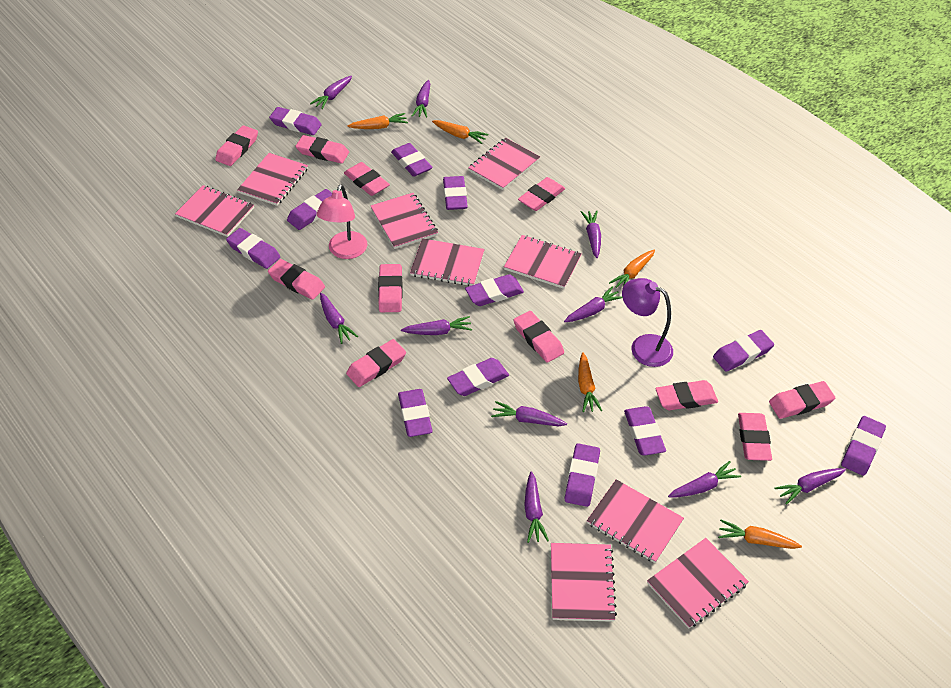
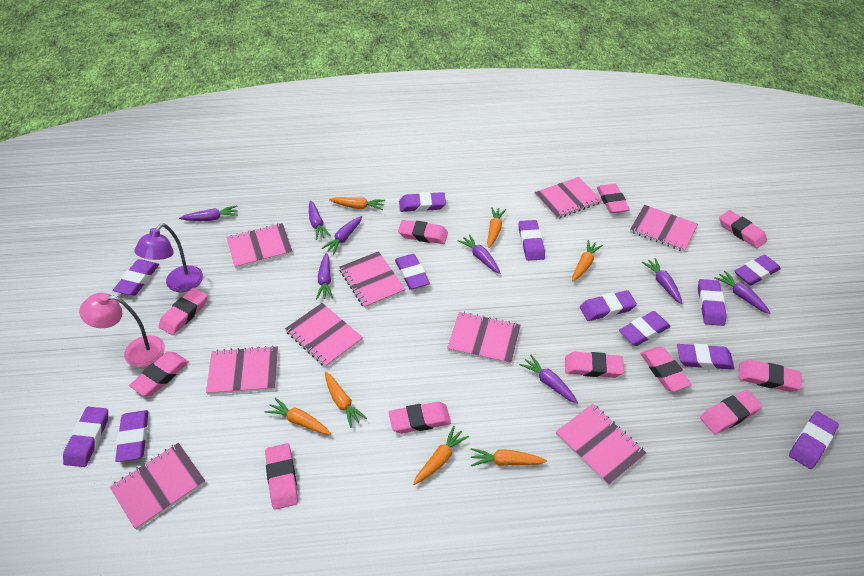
orange carrot: [348,113,408,129] [432,120,489,144] [578,352,602,412] [609,250,655,288] [718,519,802,549] = 5 -> [265,398,331,435] [325,372,367,428] [329,197,385,210] [413,426,469,485] [471,448,547,466] [487,207,506,248] [572,240,603,281] = 7
purple carrot: [310,76,352,109] [320,293,358,344] [401,316,472,335] [412,80,430,118] [491,401,567,426] [524,471,549,543] [564,286,623,322] [581,210,601,258] [668,461,741,497] [774,468,846,505] = 10 -> [179,205,238,221] [309,200,331,240] [316,253,333,299] [321,216,362,255] [458,234,500,274] [519,355,578,404] [642,258,683,304] [714,271,770,314] = 8

